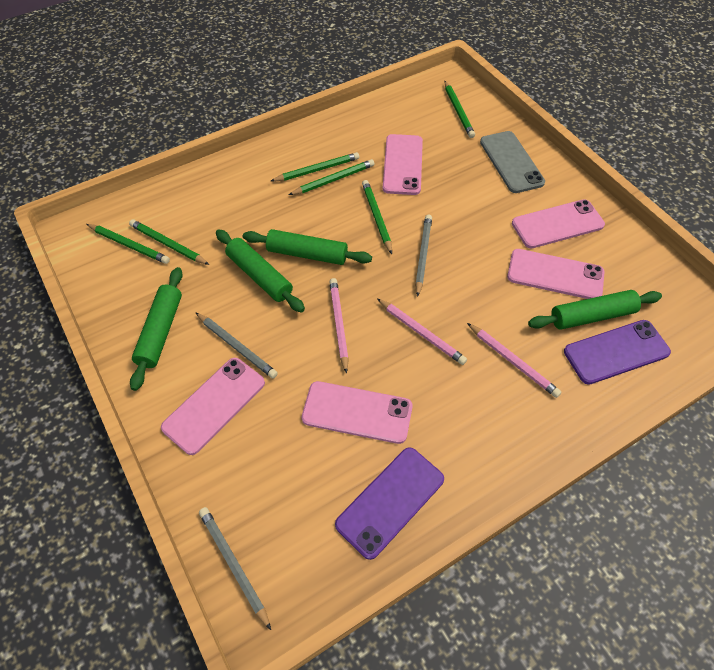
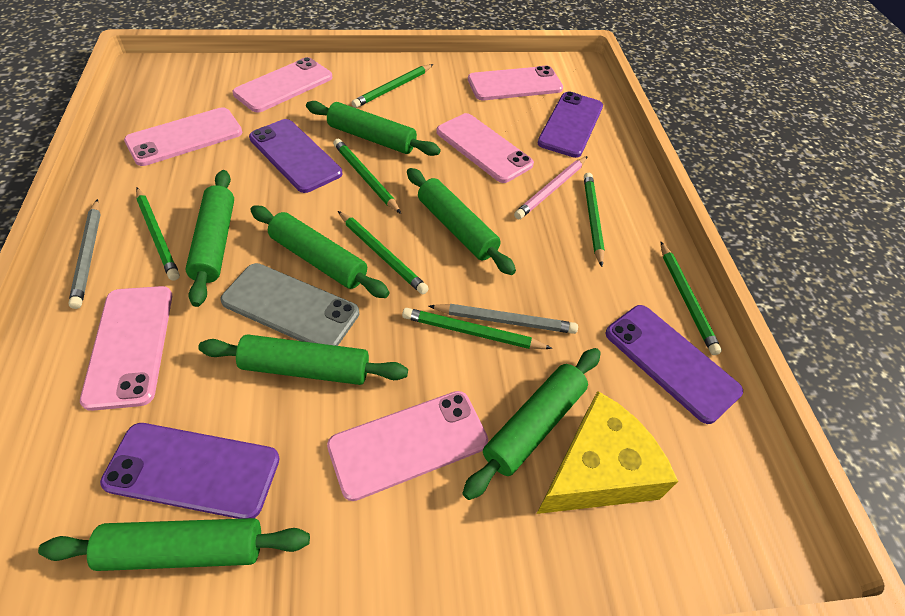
green pencil: [87,224,170,264] [129,219,210,265] [271,152,359,181] [289,159,374,195] [362,180,392,254] [444,81,475,138] = 6 -> [136,188,180,281] [333,139,401,214] [338,211,429,294] [352,64,433,108] [402,308,552,349] [584,173,605,267] [661,242,722,355] = 7
green rolling pin: [130,267,183,391] [216,229,305,312] [243,229,372,265] [528,290,662,330] = 4 -> [38,518,310,571] [185,170,234,307] [198,334,408,385] [250,206,389,298] [306,101,441,156] [407,168,516,275] [462,348,600,500] = 7
grey pencil: [195,312,278,379] [199,507,271,630] [415,215,432,297] = 3 -> [68,199,101,309] [429,304,578,334] = 2
pink pencil: [329,278,349,374] [377,298,467,365] [467,323,561,398] = 3 -> [514,156,588,219] = 1
pink phone: [161,358,265,455] [302,381,413,444] [382,134,423,195] [507,249,605,299] [512,199,605,248] = 5 -> [80,286,172,411] [124,107,242,166] [233,57,332,113] [327,391,488,501] [436,113,534,183] [468,66,563,100] = 6
purple phone: [335,447,444,560] [564,320,671,385] = 2 -> [100,423,280,519] [249,119,342,193] [537,91,603,158] [606,305,743,424] = 4
yellow cheese: none = 0 -> [537,391,678,514] = 1

